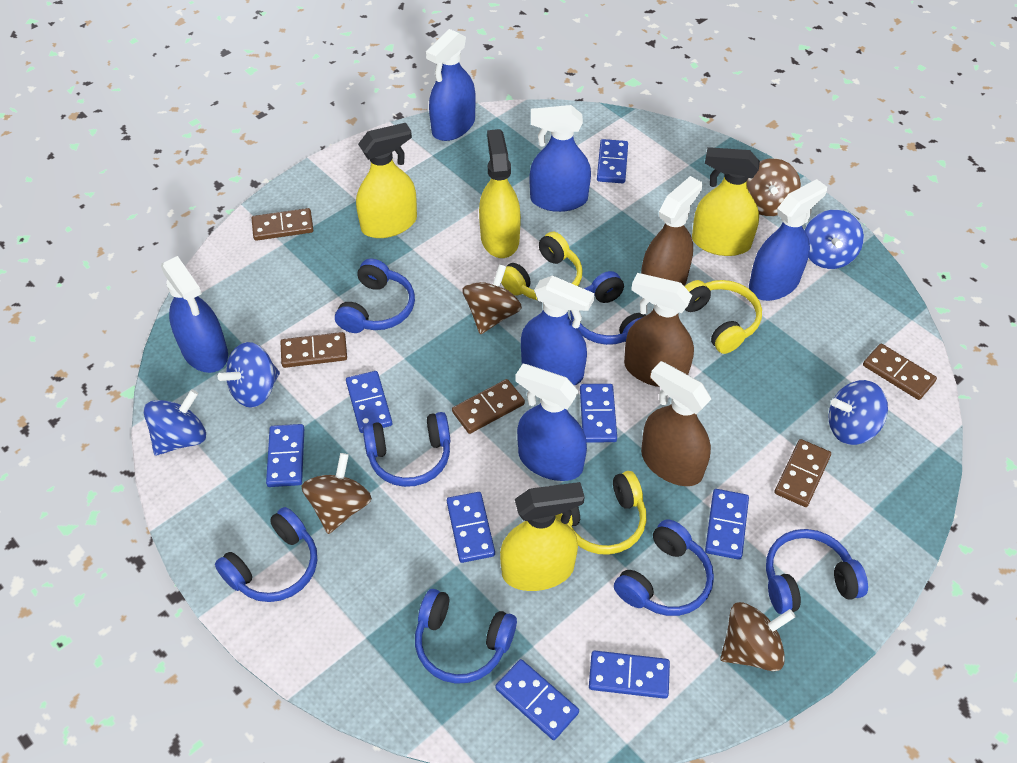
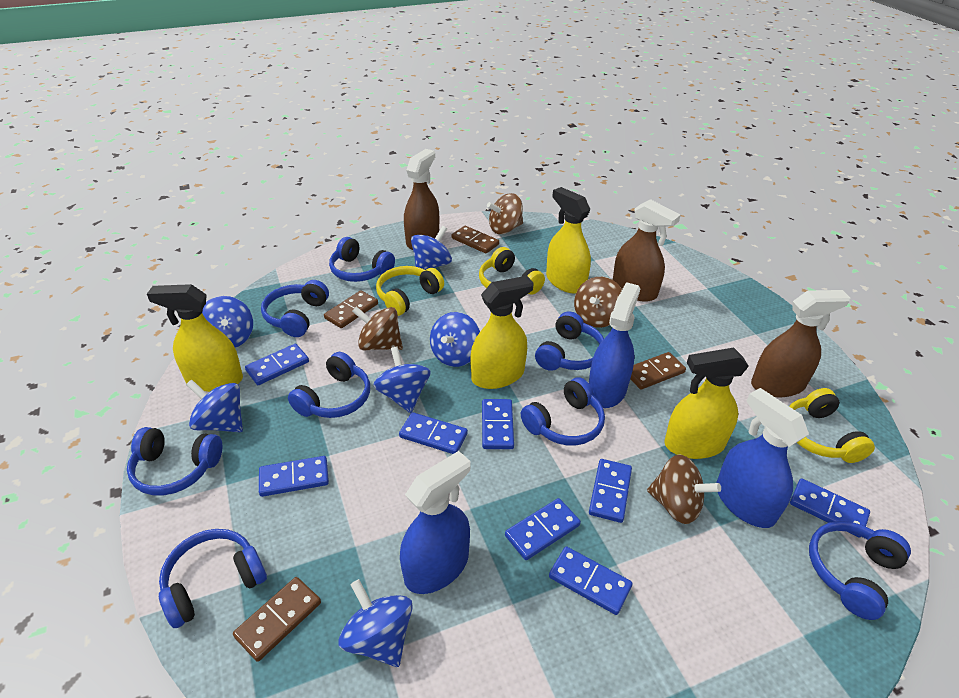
blue headphones: [215,507,317,602] [335,259,415,333] [363,412,450,487] [415,589,517,684] [570,271,646,345] [614,519,714,616] [766,529,868,614] = 7 -> [127,427,222,495] [159,529,267,628] [261,280,329,337] [288,352,370,418] [329,237,395,282] [521,377,605,446] [535,311,604,371] [809,521,911,620] = 8
blue spinning top: [143,389,206,456] [218,342,280,408] [804,210,864,269] [829,380,888,445] = 4 -> [186,379,243,432] [202,296,253,348] [339,579,412,667] [373,347,431,413] [411,226,452,270] [430,312,480,367] = 6
blue spray bottle: [161,256,228,373] [426,29,476,141] [516,364,587,481] [521,276,595,385] [530,105,591,212] [749,179,827,301] = 6 -> [400,451,470,594] [589,282,640,408] [716,388,809,528] = 3
brown domino: [252,208,313,241] [281,332,347,368] [452,379,525,434] [775,439,831,507] [863,344,937,400] = 5 -> [233,577,321,662] [324,290,378,328] [452,226,499,253] [630,352,686,389] = 4

